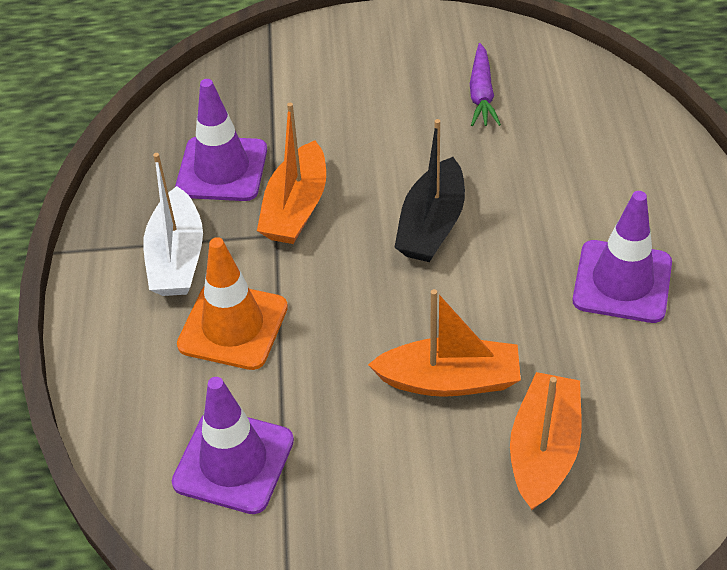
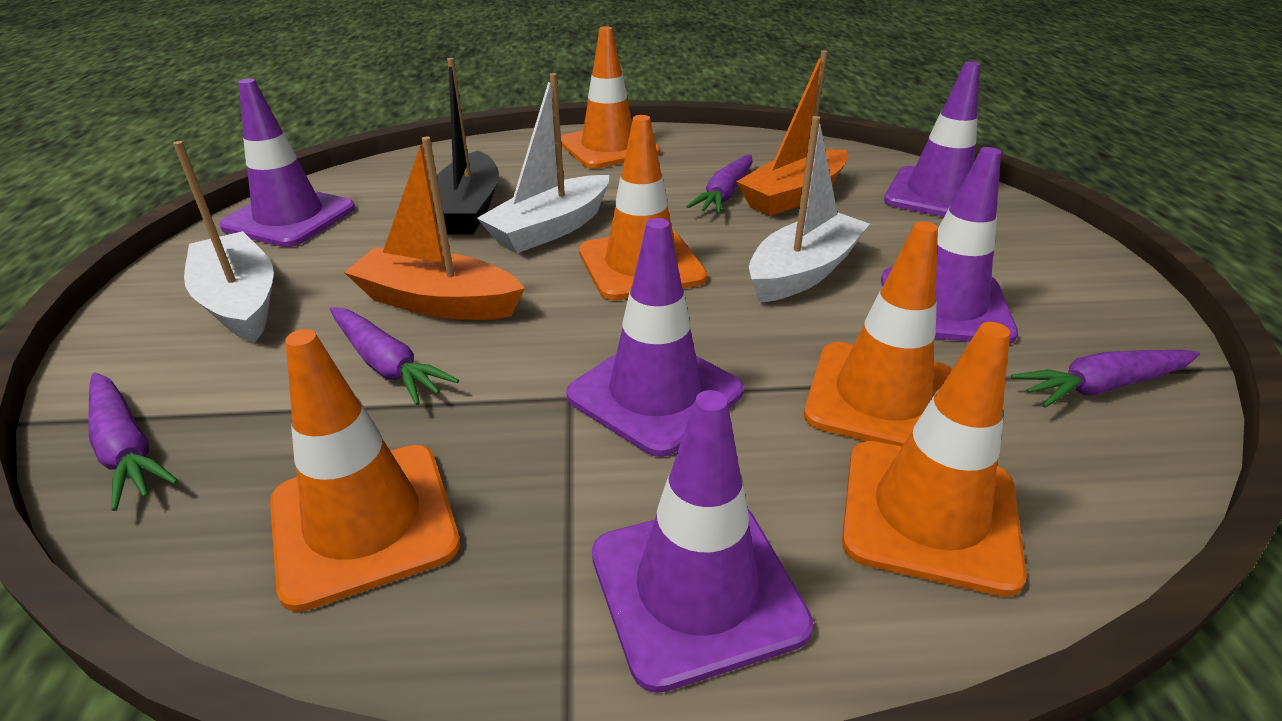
orange boat: [257,103,326,244] [368,289,521,397] [510,372,581,510] = 3 -> [344,137,525,320] [736,50,848,216] = 2
orange traffic cone: [177,237,288,370] = 1 -> [270,329,460,612] [561,26,660,169] [579,115,707,300] [804,221,952,446] [842,322,1027,597] = 5
purple carrot: [470,43,501,126] = 1 -> [88,373,178,511] [330,307,459,405] [686,154,753,214] [1011,350,1200,408] = 4
purple traffic cone: [172,377,294,514] [175,79,267,201] [572,191,672,323] = 3 -> [219,78,355,247] [566,218,744,457] [592,390,813,693] [881,147,1018,344] [884,61,980,217] = 5
white boat: [143,153,203,296] = 1 -> [173,141,274,342] [477,73,609,253] [749,116,870,303] = 3

